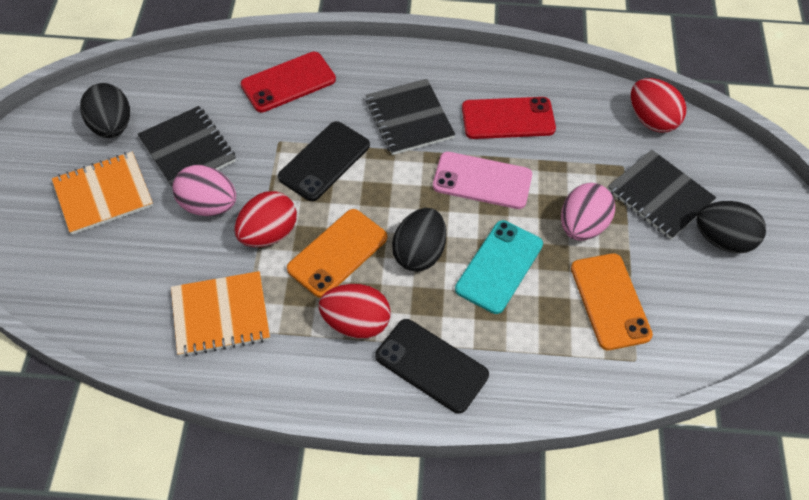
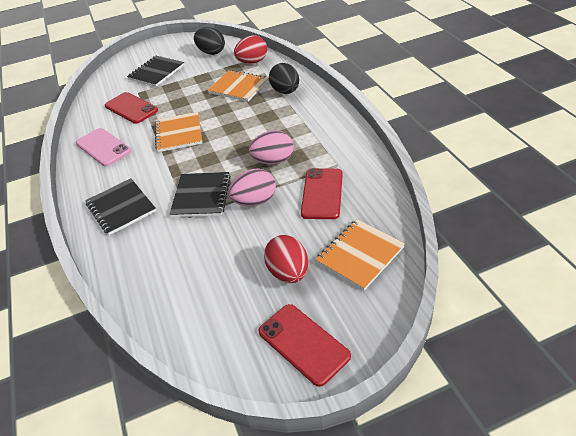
black egg: [80,83,130,138] [392,208,446,272] [696,201,766,253] = 3 -> [194,27,225,55] [269,63,299,94] = 2
black phone: [278,121,370,201] [375,319,489,414] = 2 -> none = 0
orange notebook: [52,152,153,235] [171,271,270,357] = 2 -> [154,112,202,152] [208,70,268,102] [315,219,405,290] = 3
orange phone: [287,209,387,298] [571,253,653,350] = 2 -> none = 0
red egg: [234,191,297,247] [319,284,391,339] [631,78,687,132] = 3 -> [234,35,267,64] [264,235,308,283] = 2
red phone: [240,52,336,112] [462,97,556,139] = 2 -> [105,92,158,124] [259,304,351,387] [301,168,343,219] = 3
turquoise phone: [455,220,543,314] = 1 -> none = 0

